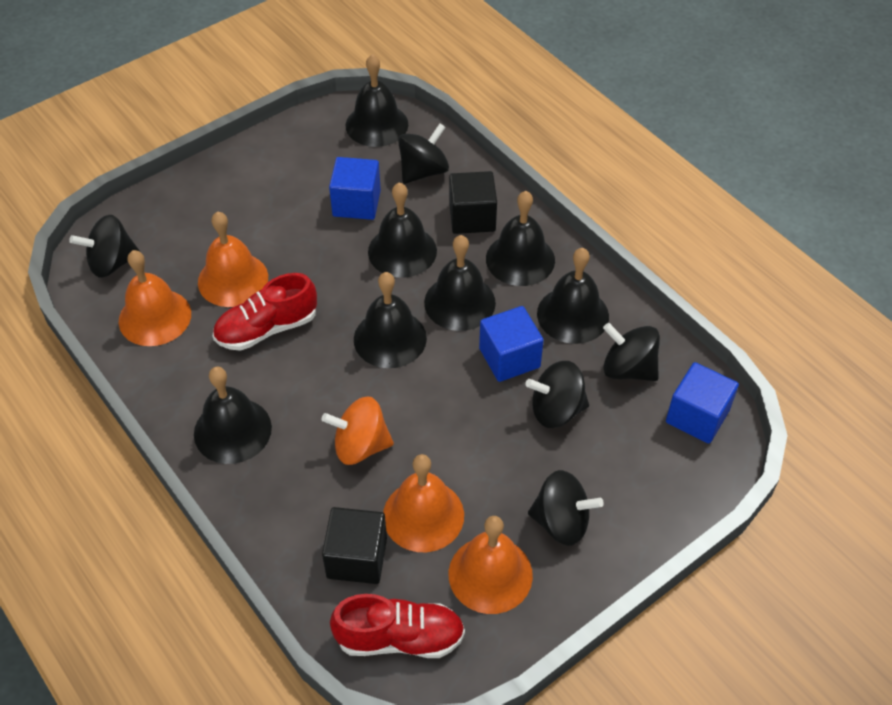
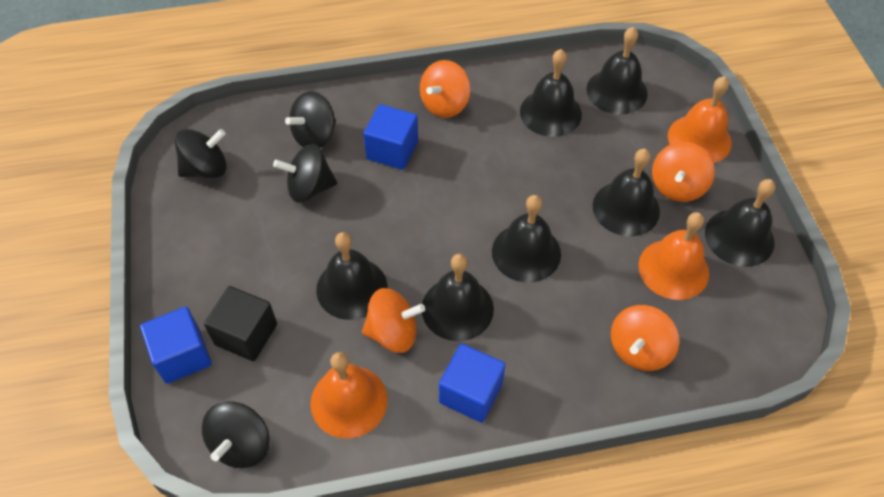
black cube: [322,507,387,584] [449,171,497,234] = 2 -> [204,286,277,361] = 1
black spinning top: [69,215,140,278] [398,123,449,184] [525,361,589,428] [528,470,604,546] [603,323,660,381] = 5 -> [175,129,227,178] [202,402,270,468] [273,144,337,203] [285,91,336,148] = 4
orange bell: [119,250,191,346] [198,211,268,307] [383,454,464,552] [449,516,533,614] = 4 -> [311,352,388,438] [638,212,709,300] [668,76,732,163] = 3
orange spinning top: [321,397,394,465] = 1 -> [362,288,425,353] [420,60,471,118] [611,305,679,371] [652,142,715,202] = 4
red shoe: [213,273,317,351] [330,594,465,658] = 2 -> none = 0

